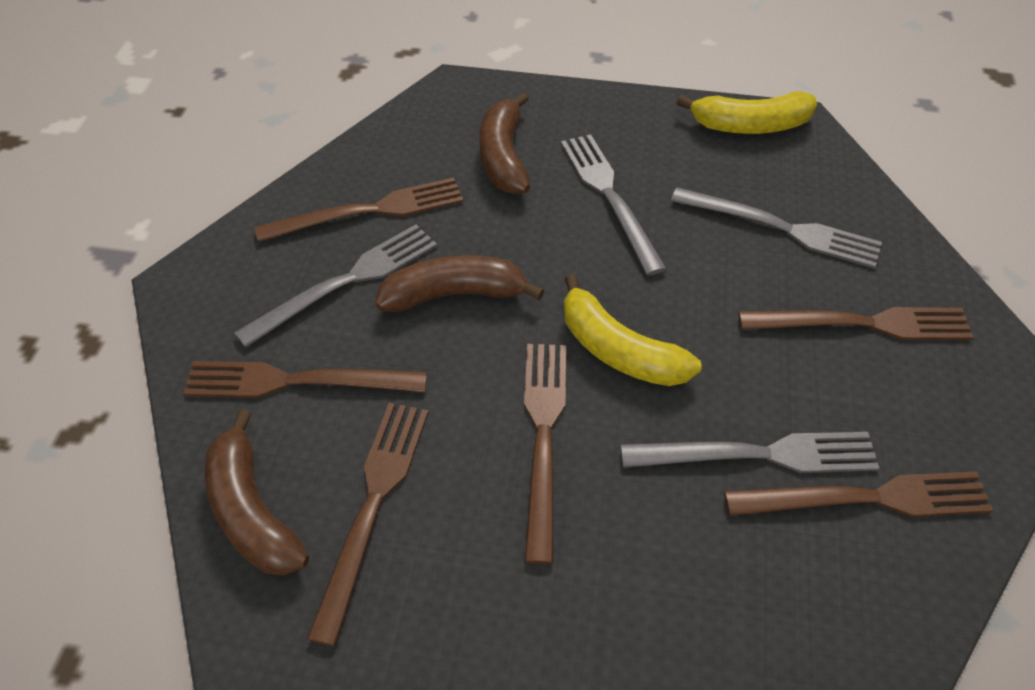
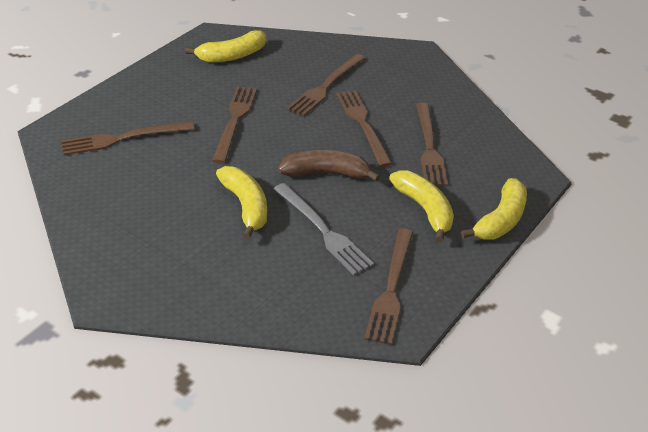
brown banana: [205,409,309,576] [375,255,544,312] [479,92,530,194] = 3 -> [278,150,380,182] = 1
grey fork: [234,224,437,348] [561,134,667,275] [621,432,880,473] [671,187,882,269] = 4 -> [274,183,374,275] = 1
yellow banana: [564,274,702,386] [677,91,817,134] = 2 -> [185,30,266,63] [216,166,267,239] [389,170,454,242] [461,178,527,240] = 4

